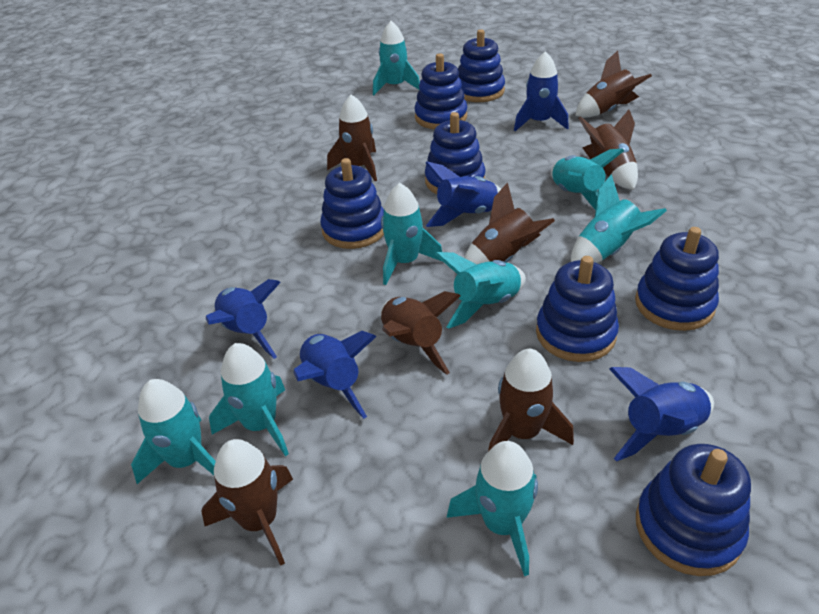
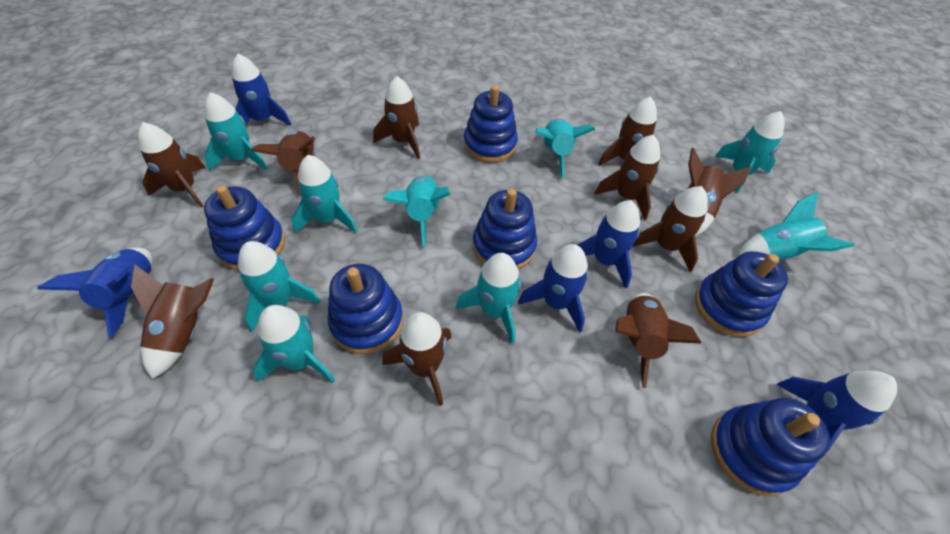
blue stacking toy: [320,158,384,249] [415,53,467,129] [425,112,485,194] [458,29,505,102] [536,256,619,362] [635,227,719,331] [636,444,751,576] = 7 -> [204,185,285,270] [327,264,403,354] [464,85,518,163] [472,189,537,270] [695,251,788,337] [711,398,830,496] = 6
brown rocket: [201,439,293,566] [327,95,377,181] [381,291,461,375] [464,182,555,264] [488,349,574,452] [575,51,652,118] [578,110,638,190] = 7 -> [131,265,214,379] [138,122,205,207] [251,131,315,195] [373,76,420,159] [382,312,452,406] [594,135,660,220] [599,96,657,166] [615,293,701,388] [632,186,708,272] [688,148,751,236] = 10
turquoise rocket: [131,379,216,484] [209,343,289,456] [373,21,420,95] [381,183,443,285] [435,252,526,329] [447,441,538,576] [551,149,624,210] [571,174,667,263] = 8 -> [204,92,268,171] [238,241,320,332] [253,305,335,383] [292,155,358,233] [383,176,451,247] [456,253,521,344] [536,118,595,178] [714,111,785,193] [738,192,855,261] = 9

